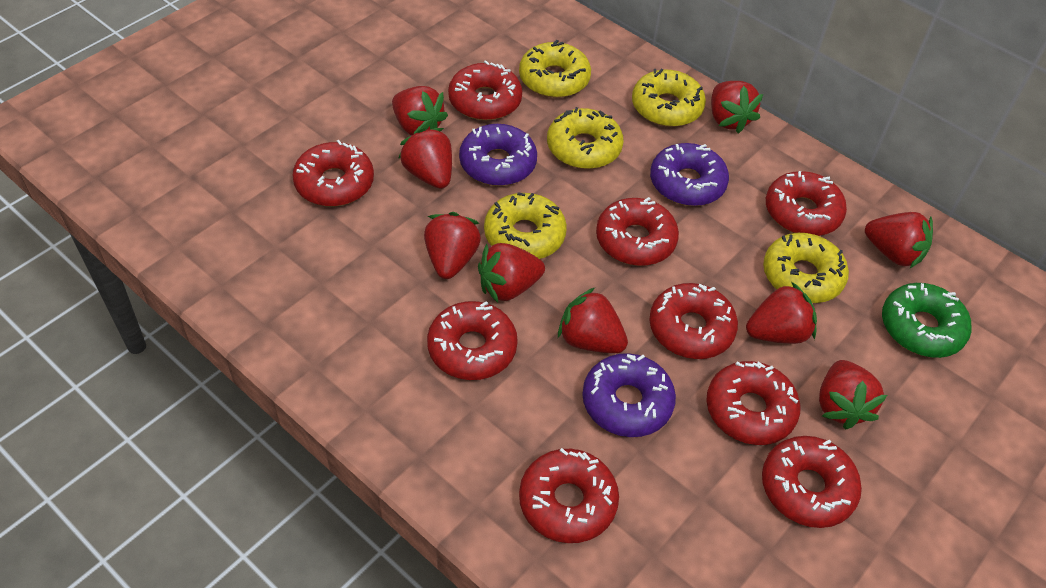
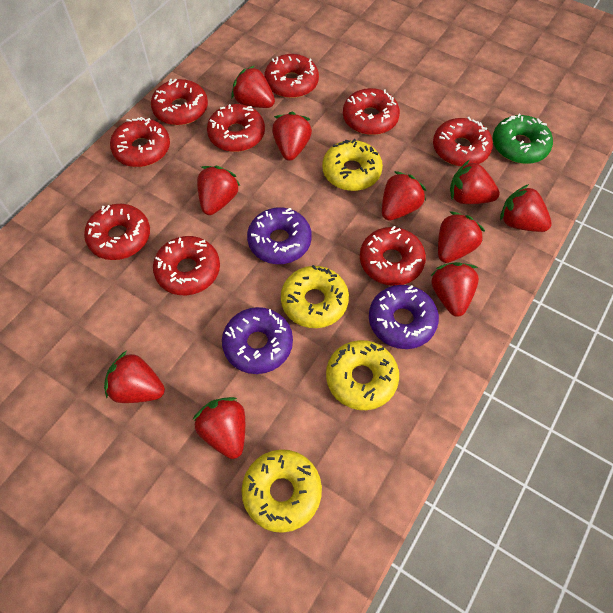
red strawberry: [392,86,448,135] [398,128,452,189] [424,212,481,279] [478,243,545,303] [558,288,628,353] [711,81,763,134] [746,282,817,344] [819,360,887,429] [865,212,933,268] = 9 -> [104,351,165,403] [193,397,245,459] [197,166,240,215] [231,65,275,108] [272,112,312,161] [382,171,427,221] [431,262,479,317] [438,212,485,263] [450,160,500,204] [500,184,552,232] = 10
yellow donut: [484,192,567,259] [519,40,591,98] [547,107,624,169] [632,69,706,127] [763,233,849,303] = 5 -> [242,449,322,533] [281,265,349,328] [322,139,383,191] [326,340,399,410] = 4

